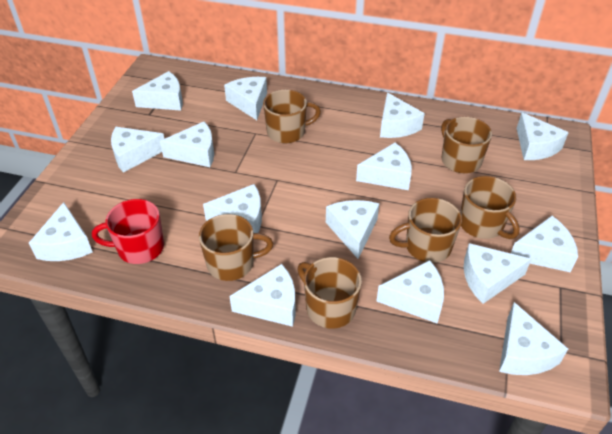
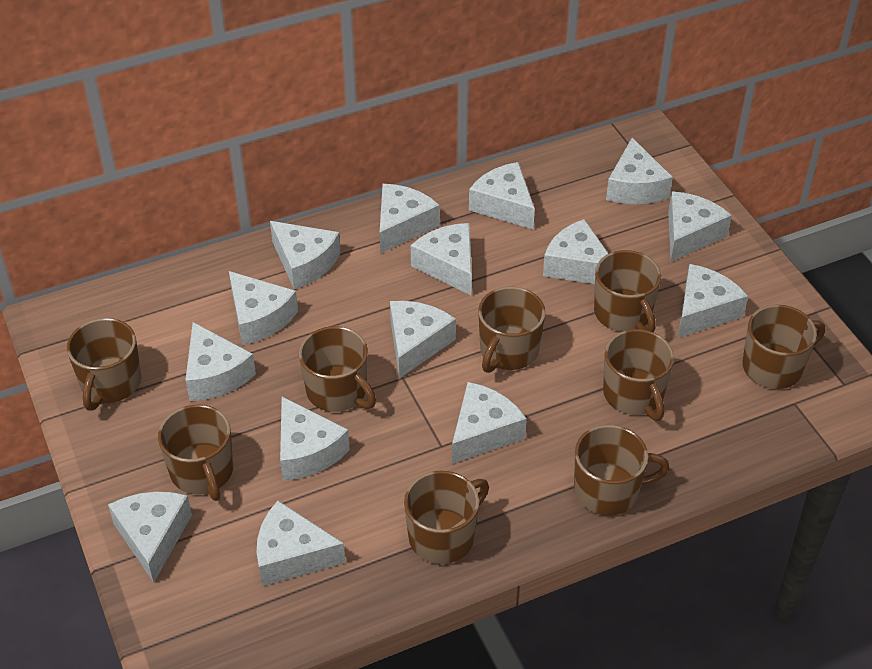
brown mug: [199,214,273,281] [263,90,321,143] [297,257,362,328] [389,198,462,263] [441,117,492,173] [460,176,520,239] = 6 -> [67,318,141,411] [158,404,233,501] [299,326,376,412] [404,471,489,564] [478,287,546,373] [574,425,670,516] [594,250,661,332] [603,329,674,421] [743,305,825,389] = 9
red mug: [92,199,164,264] = 1 -> none = 0

